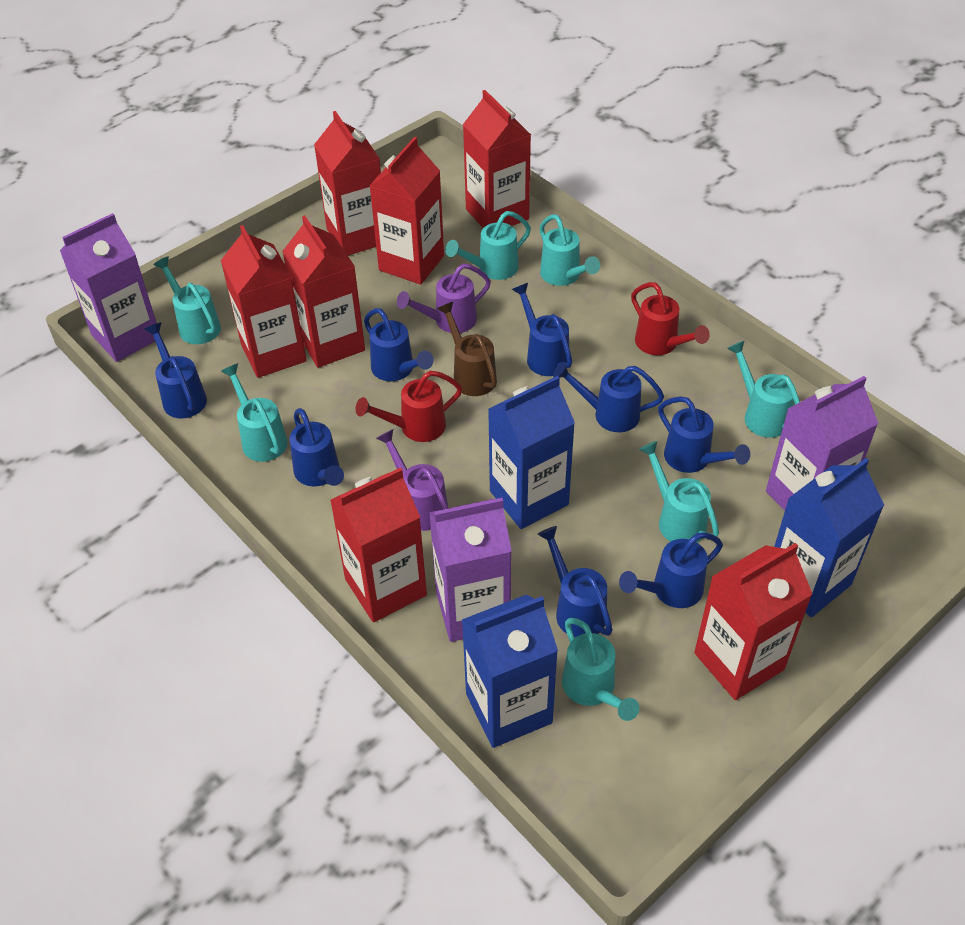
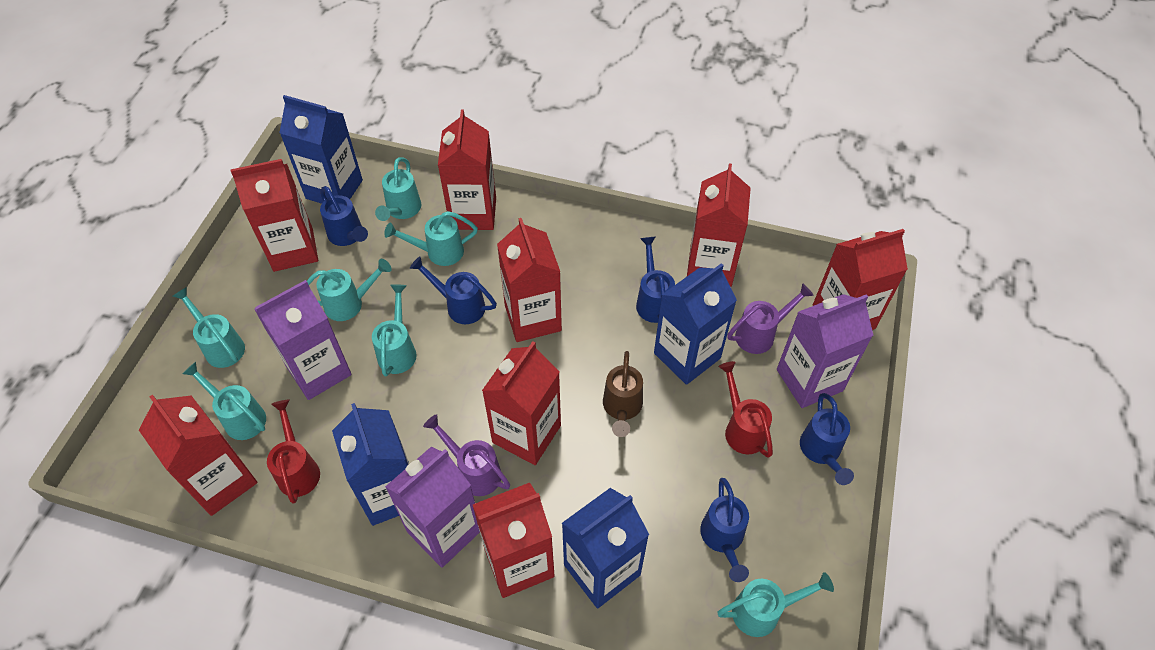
blue carton: [462,594,558,748] [488,376,575,529] [774,458,884,617] = 3 -> [279,95,363,204] [332,403,409,526] [562,488,649,608] [654,263,737,385] = 4
blue watering can: [144,323,207,418] [290,408,344,486] [364,308,434,381] [512,283,572,376] [537,526,613,637] [553,362,664,432] [619,532,723,608] [658,396,750,473] = 8 -> [320,186,368,246] [410,256,497,324] [636,237,675,323] [700,478,749,582] [800,393,854,485] = 5
red carton: [221,225,307,378] [282,215,365,368] [314,111,381,256] [330,467,427,622] [370,137,444,285] [463,90,531,228] [694,543,812,700] = 7 -> [139,395,258,516] [231,159,318,272] [438,109,496,230] [473,483,555,598] [482,341,561,465] [497,218,562,342] [687,163,751,287] [813,229,908,330] = 8

